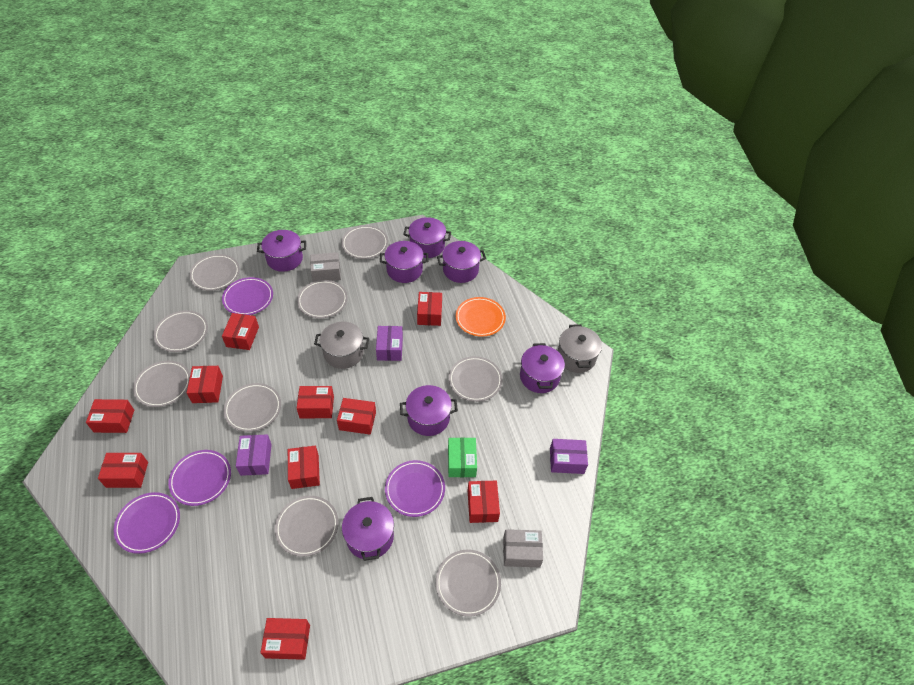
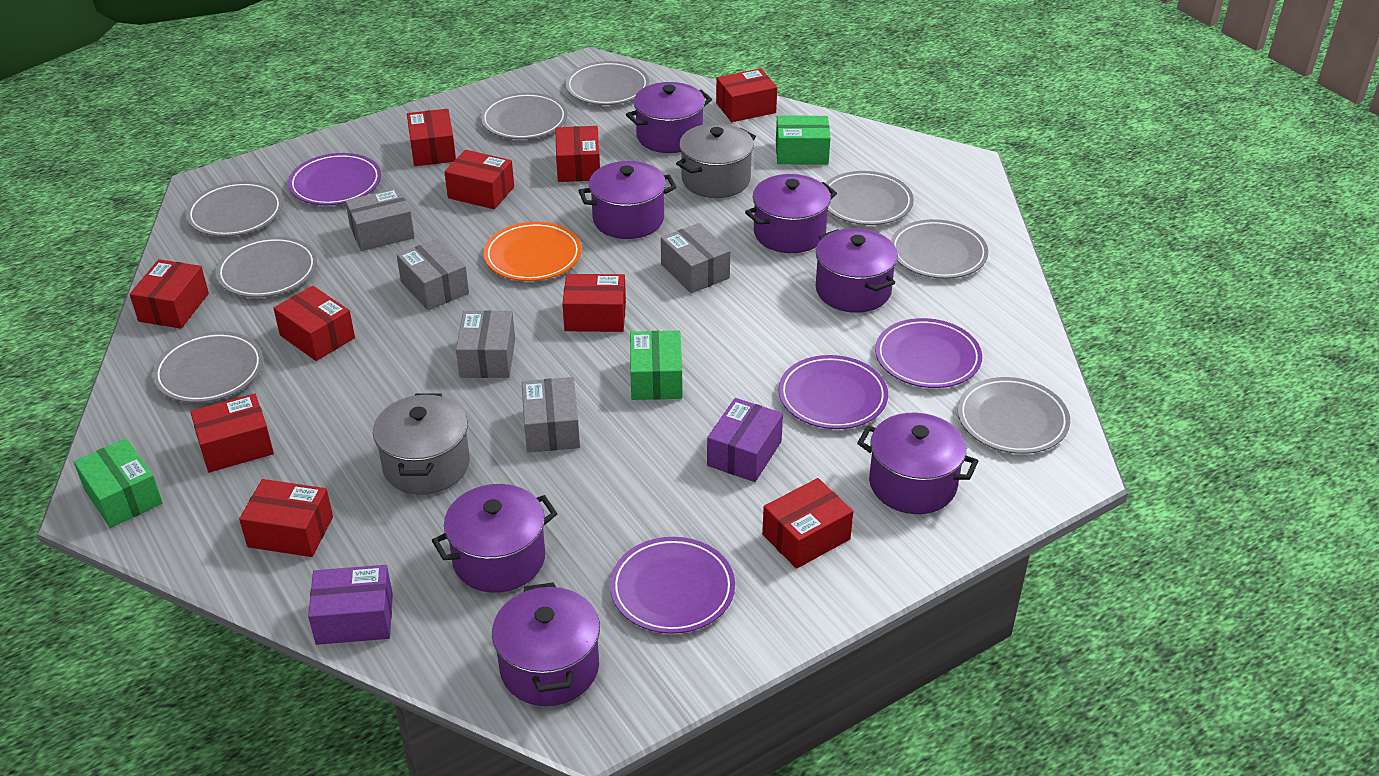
green box: [448,437,477,477] = 1 -> [74,438,163,528] [630,331,682,400] [776,116,831,165] = 3
grey box: [310,252,341,282] [503,529,543,567] = 2 -> [345,188,415,251] [397,238,469,310] [456,310,515,378] [522,377,580,453] [661,223,730,293] = 5
grey plate: [133,361,190,407] [154,310,208,352] [189,254,240,291] [224,383,281,432] [275,496,339,557] [297,280,348,318] [342,225,388,259] [436,550,501,617] [449,356,502,402] = 9 -> [153,331,263,403] [186,181,283,237] [216,236,317,298] [480,92,568,139] [565,61,649,105] [826,171,914,225] [891,219,989,279] [957,377,1070,454] = 8
purple box: [236,435,272,476] [376,326,403,361] [550,439,588,474] = 3 -> [308,565,393,645] [707,398,783,482] = 2

